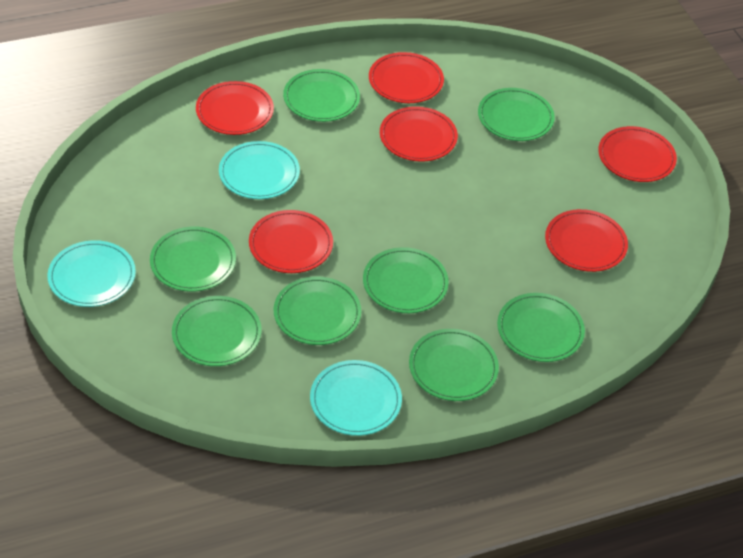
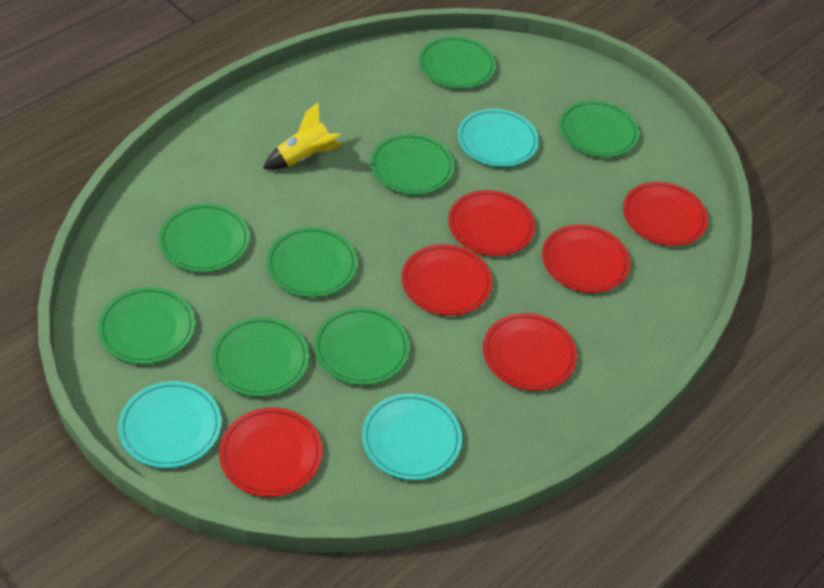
yellow rocket: none = 0 -> [263,102,342,170] = 1

